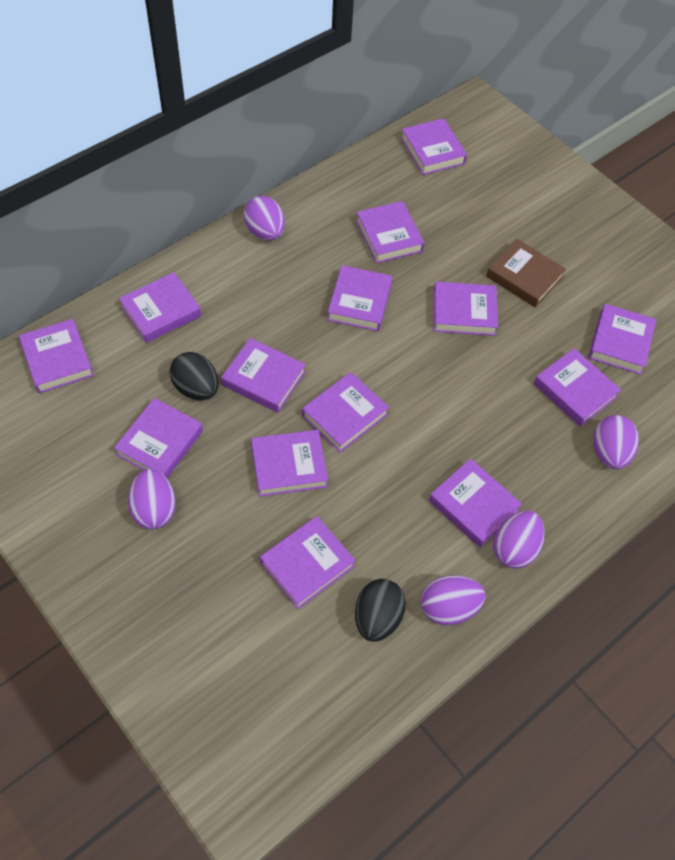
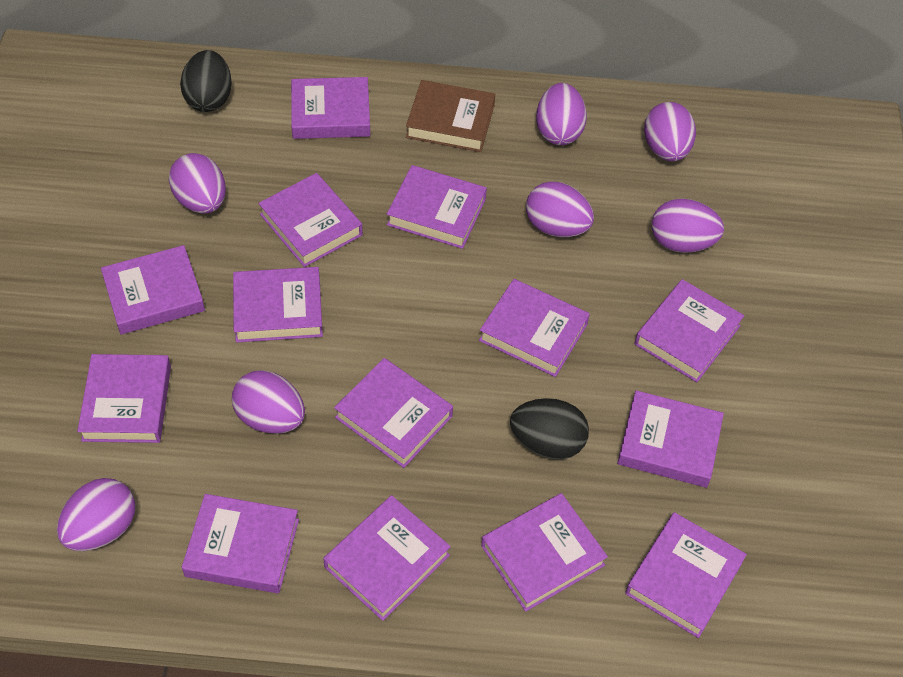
purple egg: [128,468,176,529] [244,196,285,241] [421,575,486,625] [493,511,545,569] [593,415,639,469] = 5 -> [57,478,135,551] [169,153,226,214] [232,370,305,434] [526,181,594,237] [536,83,587,145] [644,102,696,161] [652,198,724,253] = 7

